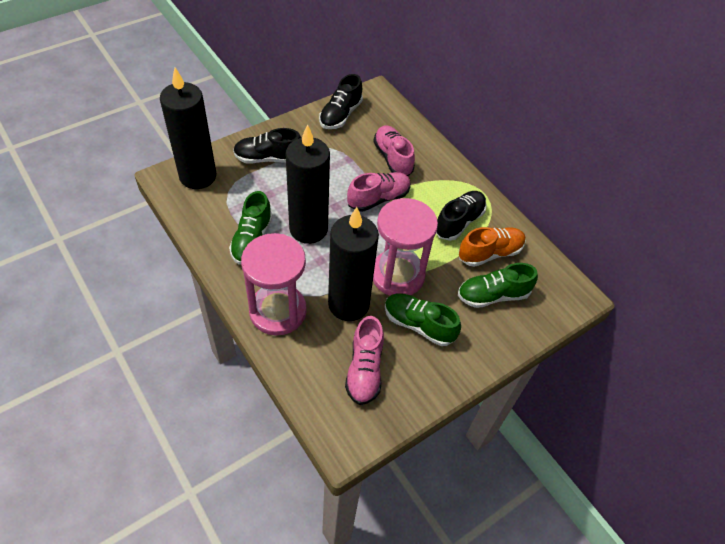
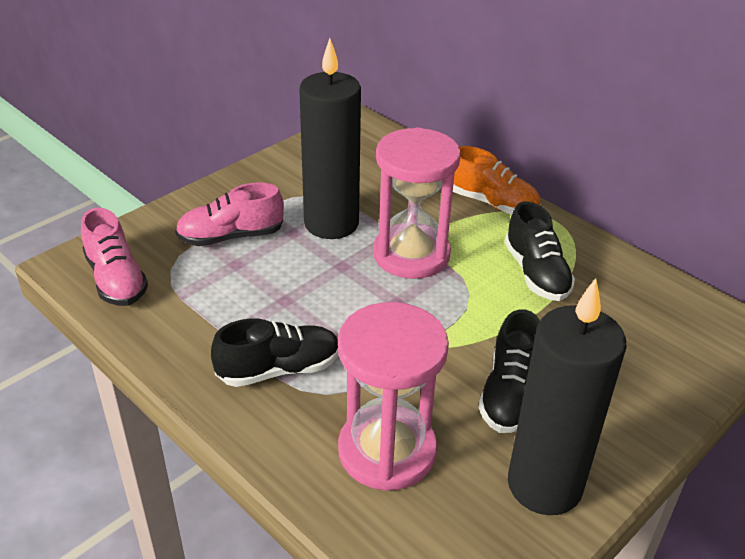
black candle: [160,68,216,189] [286,124,330,244] [328,207,379,321] = 3 -> [299,38,361,239] [508,278,626,515] = 2
green shoe: [229,191,273,265] [385,293,461,346] [458,263,538,308] = 3 -> none = 0
pink shoe: [345,316,384,405] [347,172,411,212] [373,125,415,176] = 3 -> [81,208,148,306] [175,182,284,246] = 2

